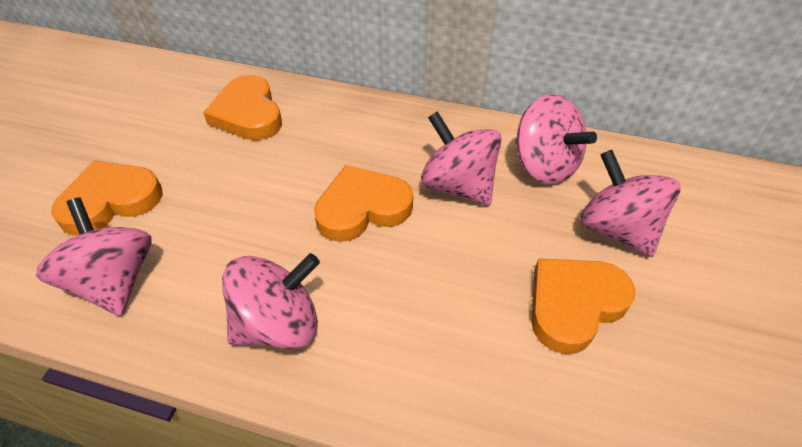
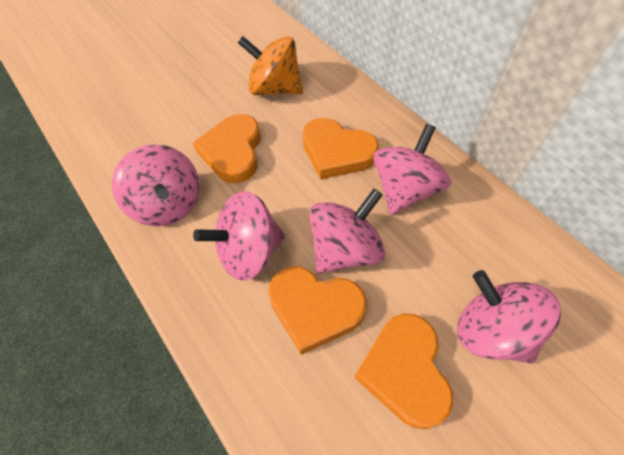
orange spinning top: none = 0 -> [238,36,303,95] = 1

